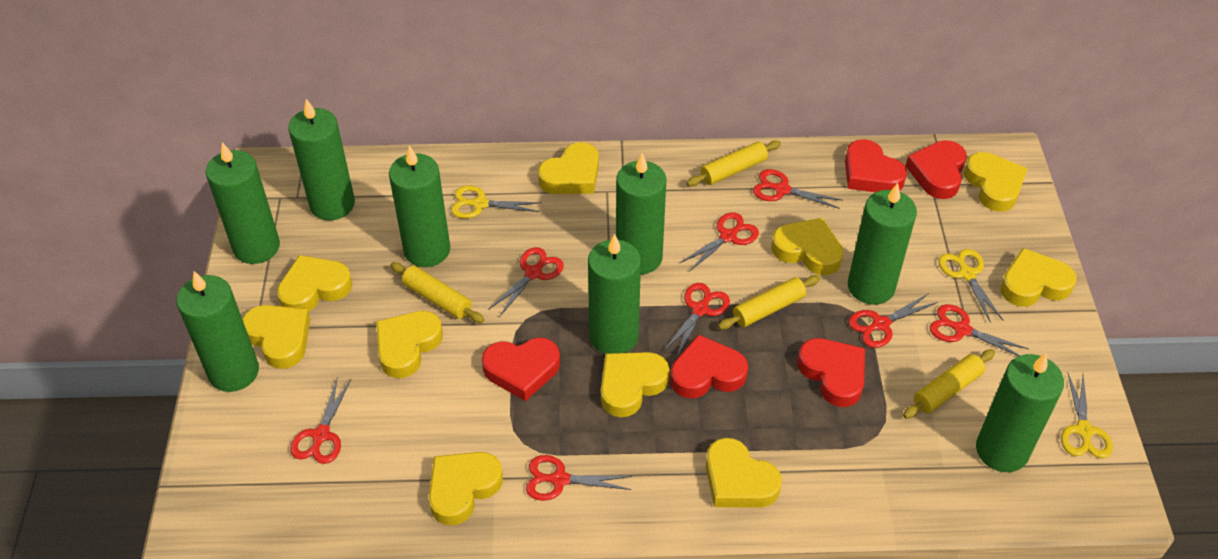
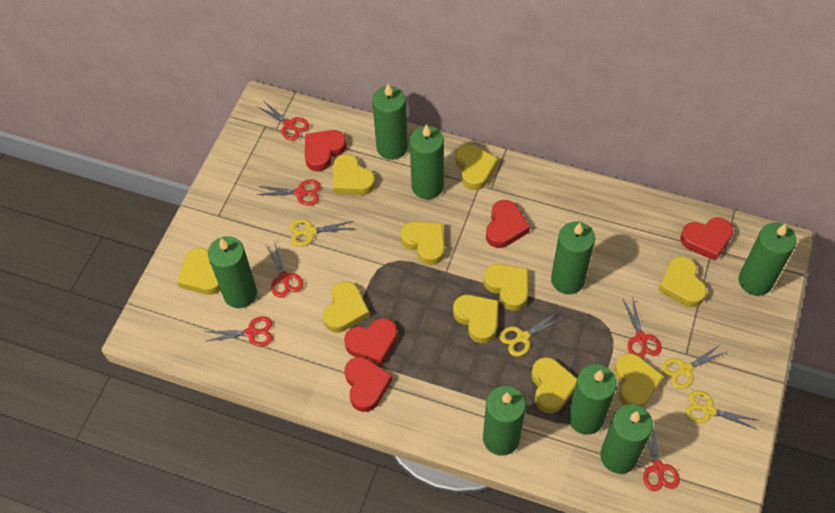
red scissors: [290,376,351,464] [488,247,564,317] [526,455,632,501] [663,283,730,358] [680,212,759,272] [753,169,842,209] [848,293,938,348] [930,304,1029,356] = 8 -> [206,316,273,347] [257,101,309,141] [257,180,321,206] [266,240,303,298] [623,296,662,358] [643,428,680,491] = 6
yellow rolling pin: [390,262,484,323] [687,140,781,186] [718,275,820,330] [903,349,995,418] = 4 -> none = 0
yellow scissors: [451,186,541,219] [939,249,1004,323] [1061,372,1113,458] = 3 -> [289,219,355,246] [499,311,565,357] [662,344,726,389] [685,391,758,430] = 4

